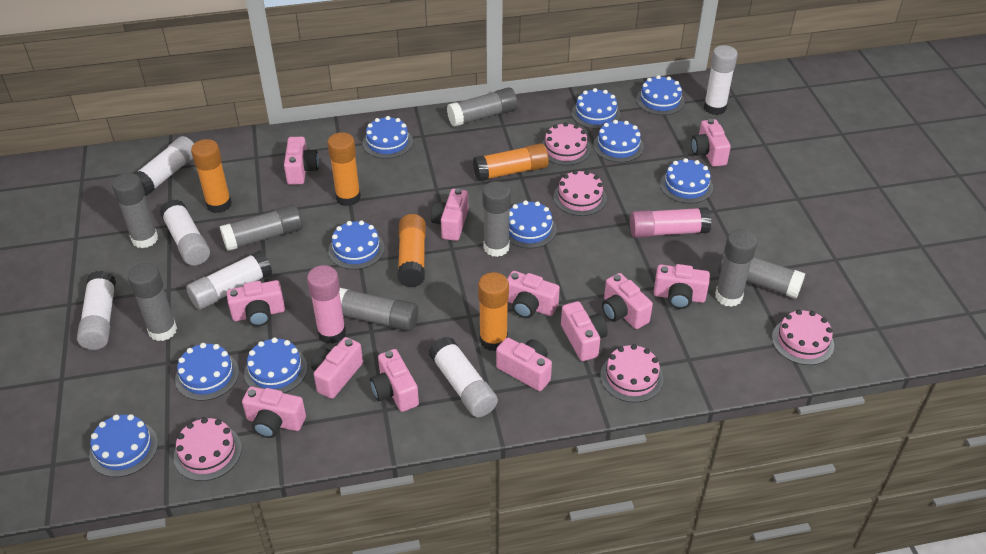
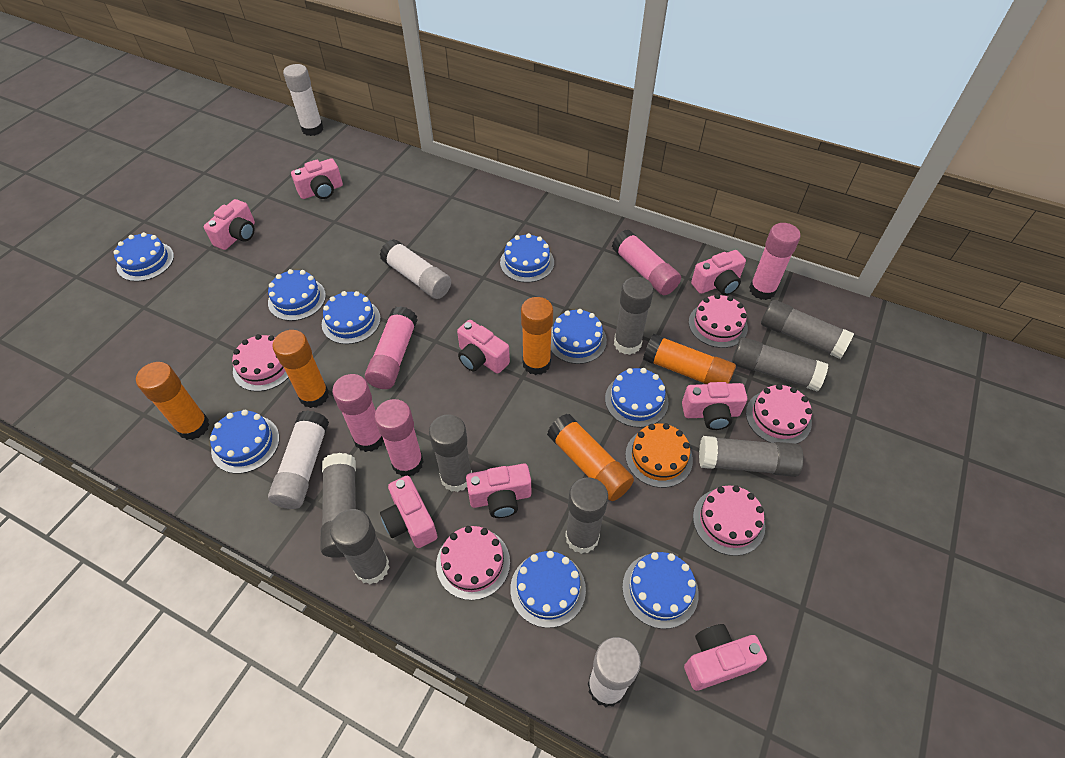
blue cake: [89,414,158,477] [175,343,239,401] [244,337,307,393] [328,220,385,270] [363,116,413,159] [509,200,557,249] [572,88,621,129] [593,120,644,162] [636,75,685,115] [660,158,713,204] = 10 -> [113,232,174,282] [210,410,279,474] [268,269,326,321] [322,291,381,344] [500,233,554,283] [510,551,586,628] [551,309,607,364] [605,368,669,428] [622,552,699,629] = 9
orange cake: none = 0 -> [625,423,693,488] = 1
pink camera: [227,280,285,327] [242,386,306,438] [284,137,319,185] [311,337,363,399] [370,349,419,412] [431,188,468,241] [496,337,552,391] [507,271,560,318] [561,301,608,361] [602,273,653,329] [654,264,710,309] [691,119,731,167] = 12 -> [204,199,255,250] [291,158,343,199] [380,476,437,548] [457,320,510,374] [466,463,531,518] [682,382,747,430] [684,624,767,691] [691,250,746,295] = 8
pink glue stick: [307,265,346,344] [630,207,711,238] = 2 -> [332,374,384,452] [365,306,418,389] [375,399,424,476] [612,230,681,295] [749,223,801,300] = 5
white glue stick: [77,271,116,350] [134,136,194,196] [160,199,210,266] [186,251,272,310] [429,337,498,417] [704,45,738,115] = 6 -> [268,410,329,509] [283,64,324,136] [380,239,451,299] [587,637,641,707] = 4

